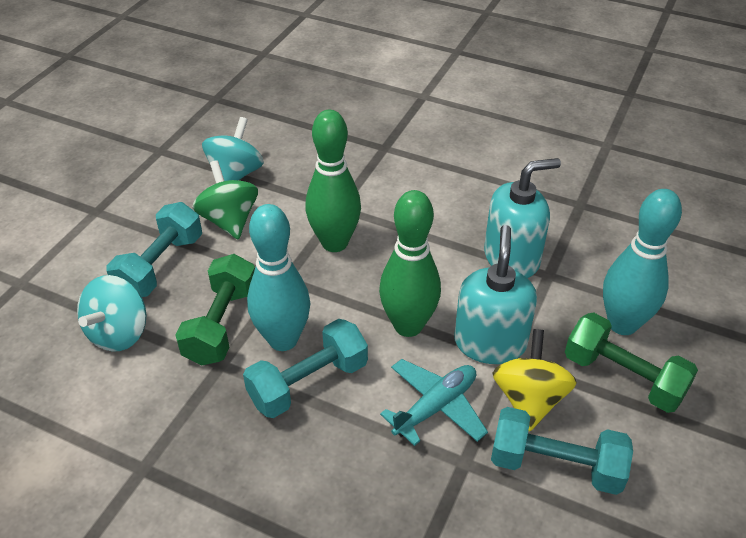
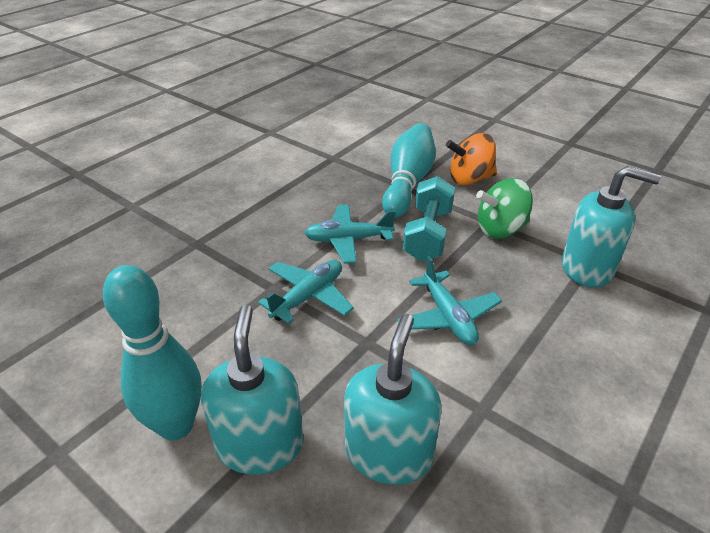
green bowling pin: [306,110,361,252] [379,190,441,337] = 2 -> none = 0
green dumbbell: [175,254,255,366] [565,313,698,413] = 2 -> none = 0
orange spinning top: none = 0 -> [446,133,497,185] = 1
turquoise dumbbell: [106,202,202,297] [243,319,368,418] [491,407,633,495] = 3 -> [403,176,455,261] = 1
turquoise plane: [380,359,488,446] = 1 -> [258,260,354,324] [305,205,396,264] [397,256,502,345] = 3
turquoise soap dispenser: [454,225,537,364] [484,158,561,278] = 2 -> [201,305,304,475] [344,314,442,485] [562,166,661,288] = 3
turquoise spinning top: [77,275,146,352] [202,117,264,181] = 2 -> none = 0
yellow spinning top: [493,329,577,432] = 1 -> none = 0

